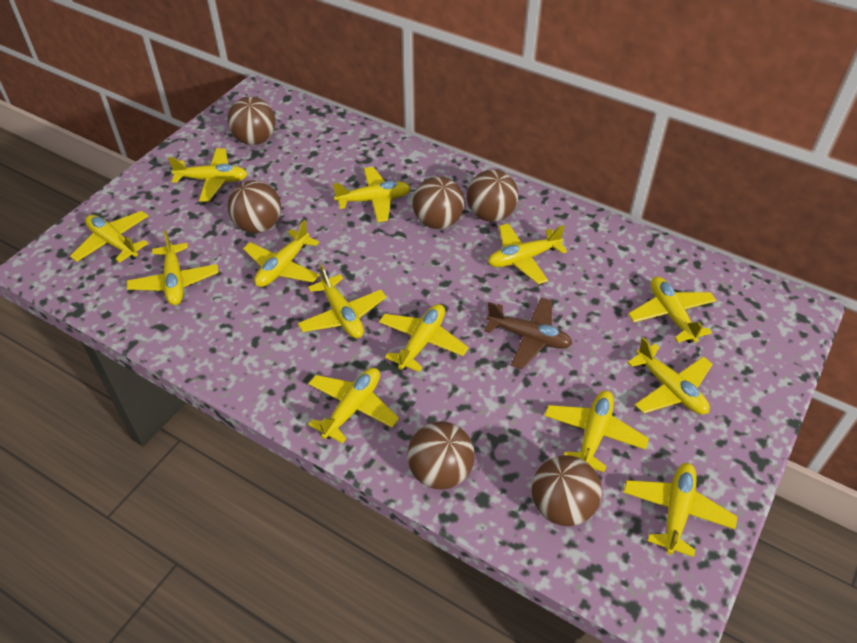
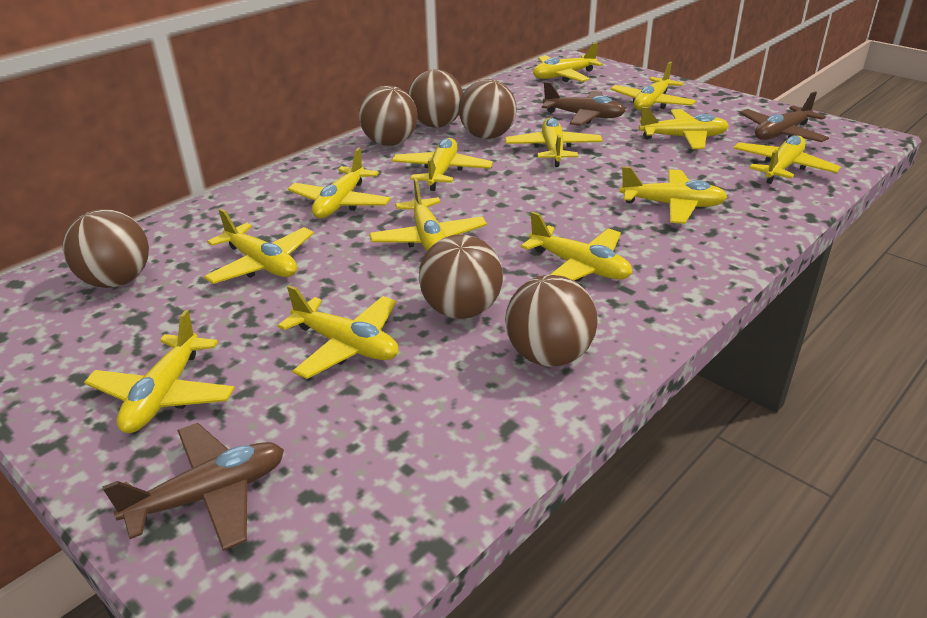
brown plane: [484,297,572,369] = 1 -> [102,423,284,551] [542,81,626,126] [740,92,829,142] = 3

